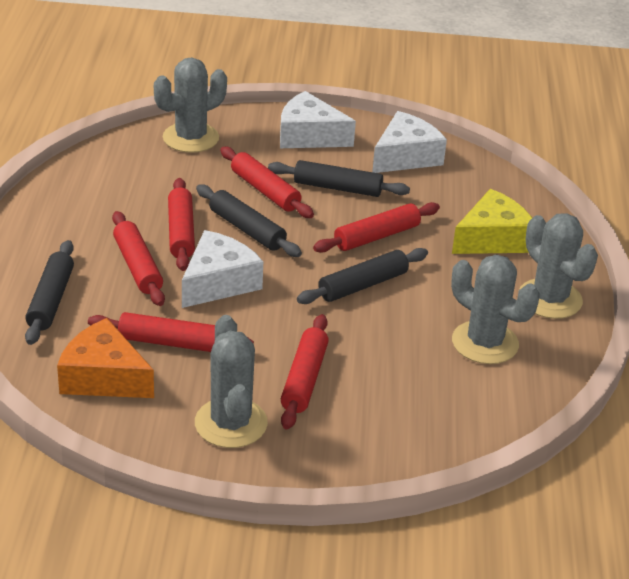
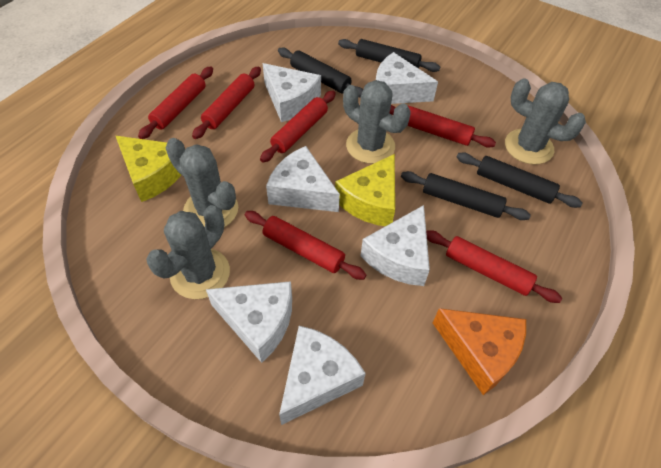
white cheese: [182,230,263,308] [280,91,356,148] [372,111,447,173] = 3 -> [206,281,292,363] [263,63,321,122] [266,146,340,212] [279,326,366,425] [361,205,430,286] [376,52,438,104] = 6
yellow cheese: [452,189,532,254] = 1 -> [116,136,181,202] [335,154,395,226] = 2

